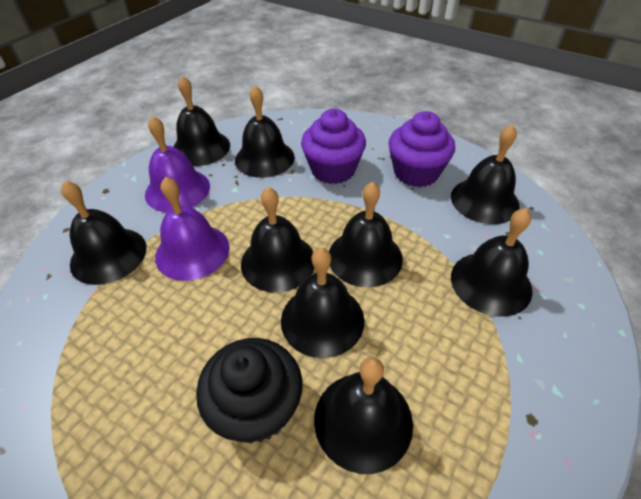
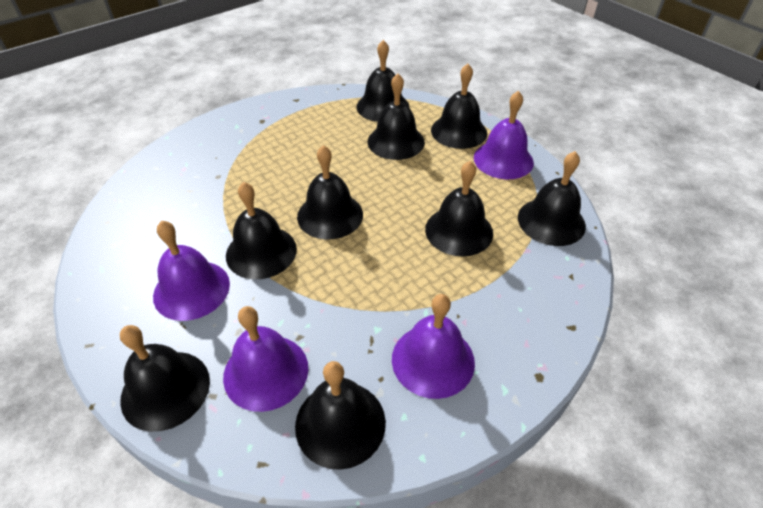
black cupcake: [196,338,302,444] = 1 -> none = 0
purple bell: [145,116,210,212] [155,177,229,281] = 2 -> [153,220,230,321] [223,306,308,412] [392,294,475,399] [474,91,534,179] = 4
purple cupcake: [301,109,366,184] [388,111,455,187] = 2 -> none = 0

